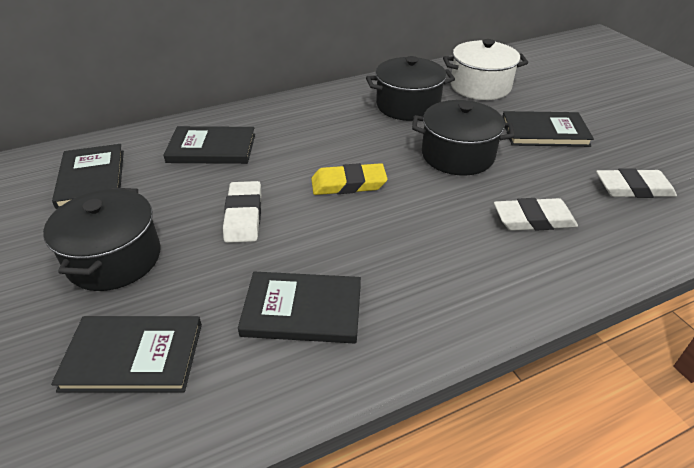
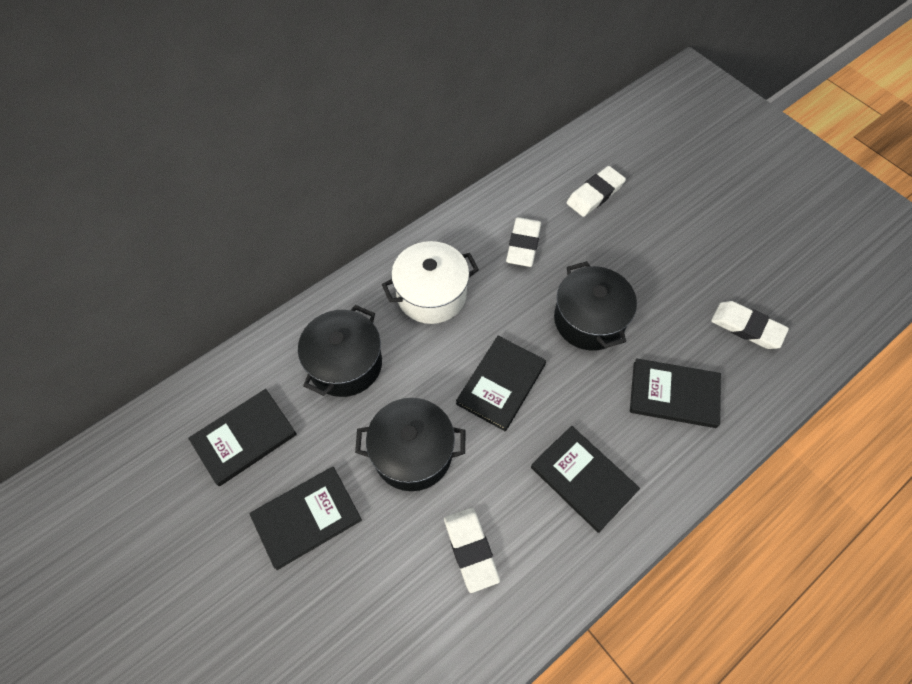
white eraser: [223,181,261,243] [494,198,578,231] [596,168,677,198] = 3 -> [444,508,500,593] [506,217,541,267] [567,166,626,217] [711,301,789,349] = 4
yellow eraser: [311,163,387,195] = 1 -> none = 0

